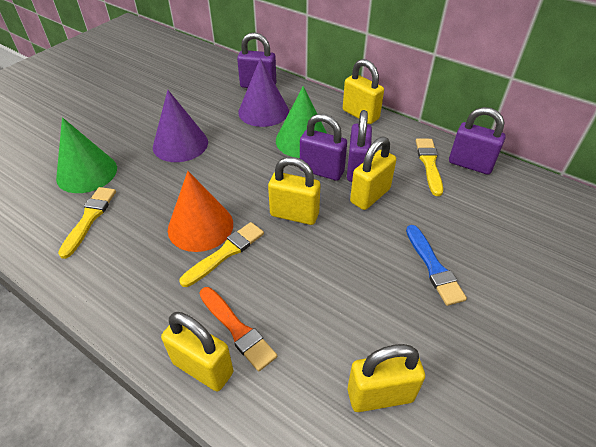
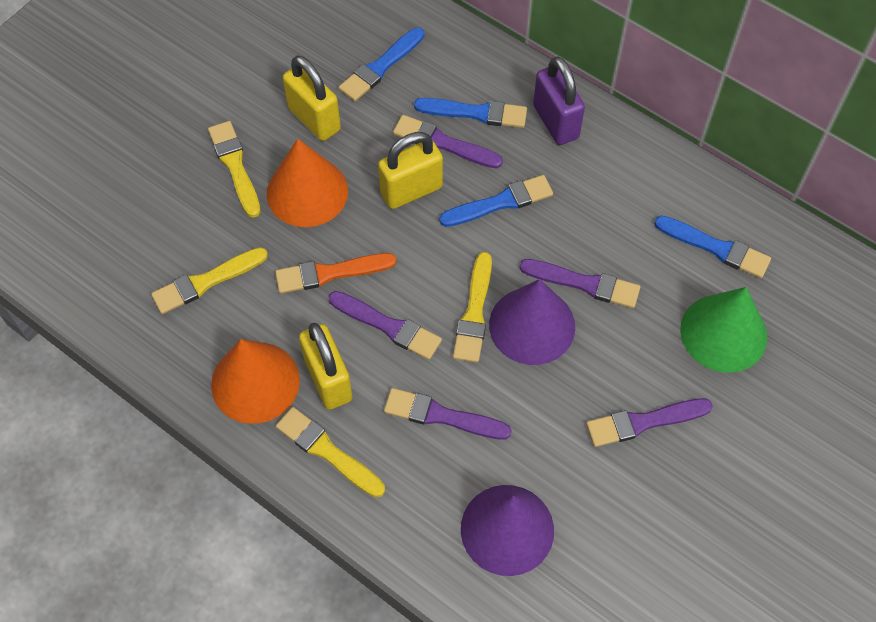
blue brush: [406,225,467,306] = 1 -> [339,27,424,101] [414,98,527,128] [439,175,553,227] [654,215,771,278] = 4
green cone: [56,117,117,193] [276,86,327,158] = 2 -> [680,287,767,373] = 1
orange cone: [168,171,233,252] = 1 -> [211,339,300,424] [267,139,348,227] = 2
purple brush: none = 0 -> [329,291,442,360] [384,388,512,440] [393,115,503,169] [519,259,640,308] [586,398,713,447] = 5
purple padlock: [237,32,276,88] [300,114,347,181] [347,110,372,182] [449,107,506,175] = 4 -> [533,56,585,145] = 1
yellow brush: [58,187,116,259] [179,222,264,287] [416,139,443,196] = 3 -> [151,247,268,314] [208,121,261,218] [276,407,385,497] [453,252,492,363] = 4
yellow padlock: [161,312,233,391] [268,157,320,225] [343,59,384,124] [348,344,425,412] [350,137,396,210] = 5 -> [283,55,341,141] [299,323,353,410] [378,132,443,209] = 3

